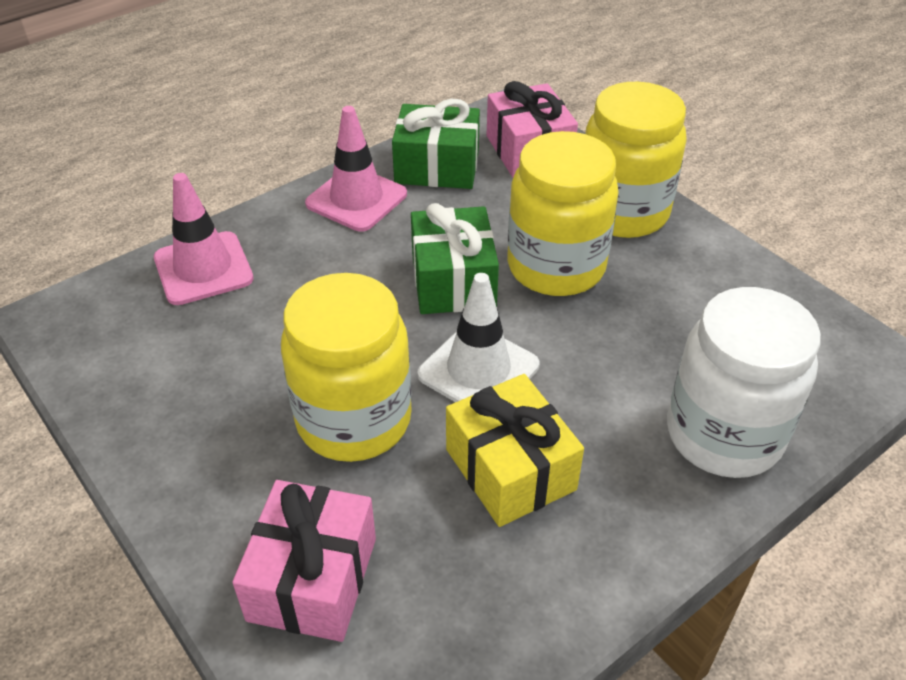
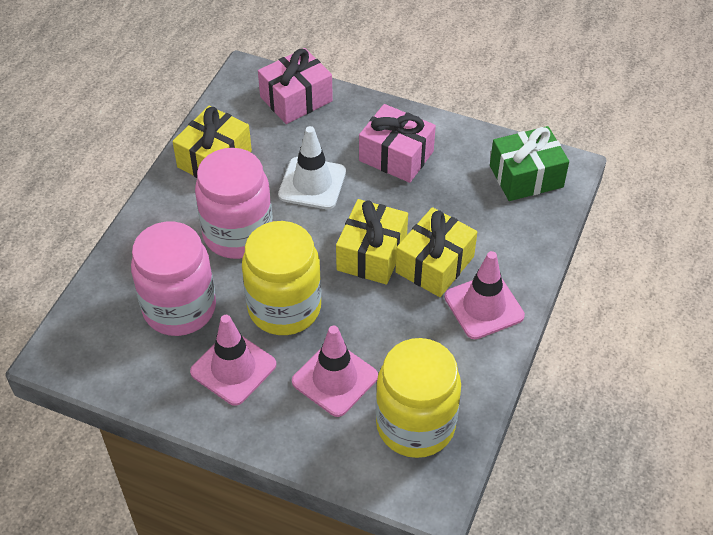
green gift: [392,99,480,189] [411,203,499,314] = 2 -> [490,126,569,201] = 1
pink jar: none = 0 -> [131,221,216,336] [195,148,273,259] = 2
pink traffic cone: [154,173,254,305] [305,106,407,232] = 2 -> [190,315,276,406] [292,326,378,417] [444,251,525,339] = 3
white jar: [667,287,821,478] = 1 -> none = 0
yellow gift: [446,374,584,527] = 1 -> [172,106,252,178] [336,199,408,285] [395,207,477,297] = 3
yellow jar: [281,273,412,462] [508,131,619,296] [585,82,687,238] = 3 -> [242,221,321,335] [376,338,461,458] = 2

